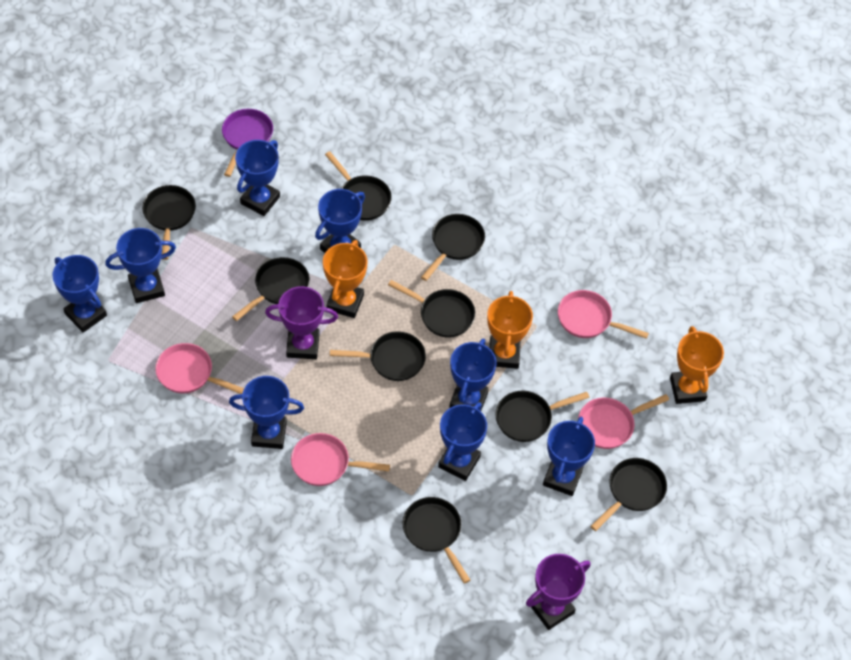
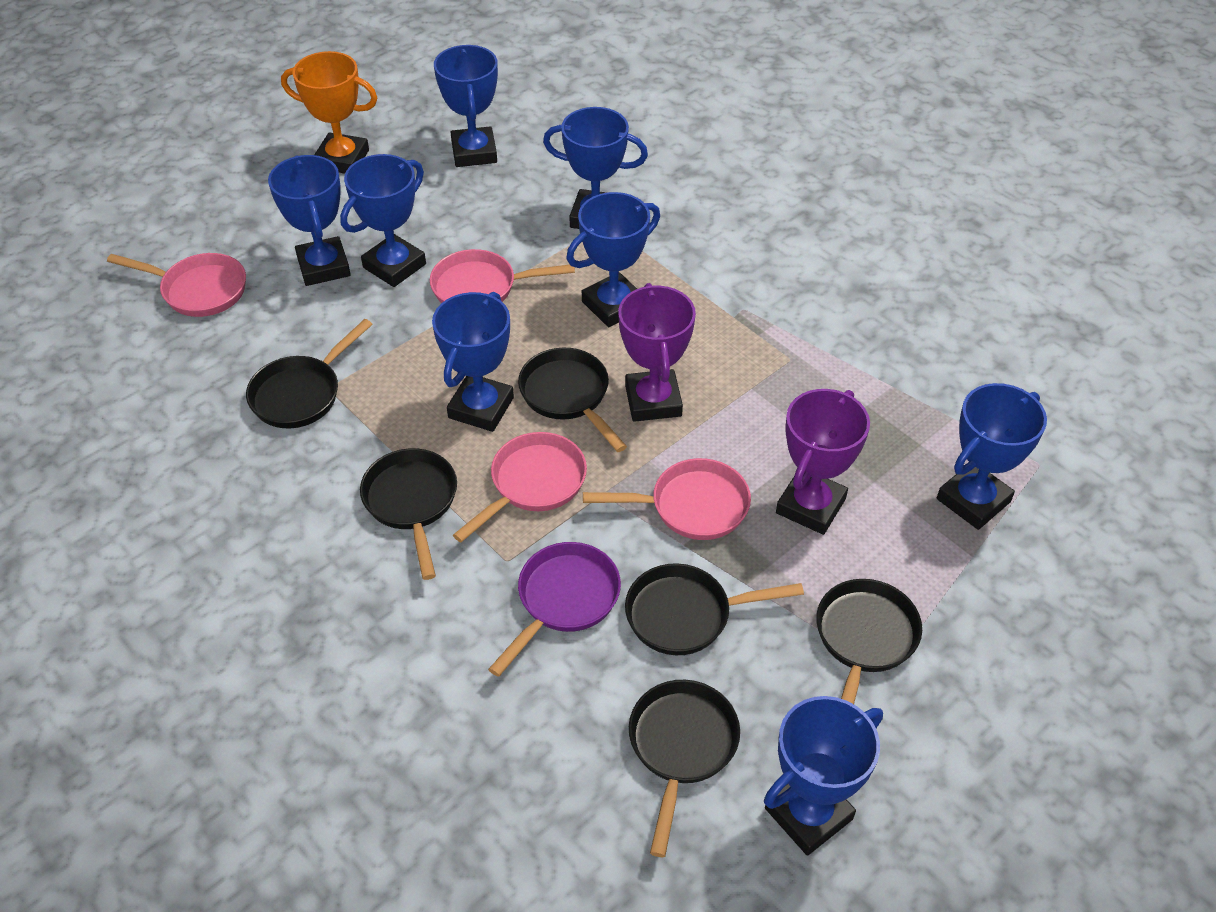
black pan: [142,185,196,260] [232,257,310,321] [325,151,392,221] [330,331,426,381] [388,280,475,338] [403,497,470,584] [421,214,485,281] [495,391,589,442] [590,458,667,531] = 9 -> [246,319,372,428] [360,448,457,580] [518,348,627,452] [625,563,804,655] [629,680,740,857] [816,579,922,704] = 6
orange trophy: [323,240,367,318] [487,291,533,369] [670,326,724,404] = 3 -> [281,51,377,173] = 1

